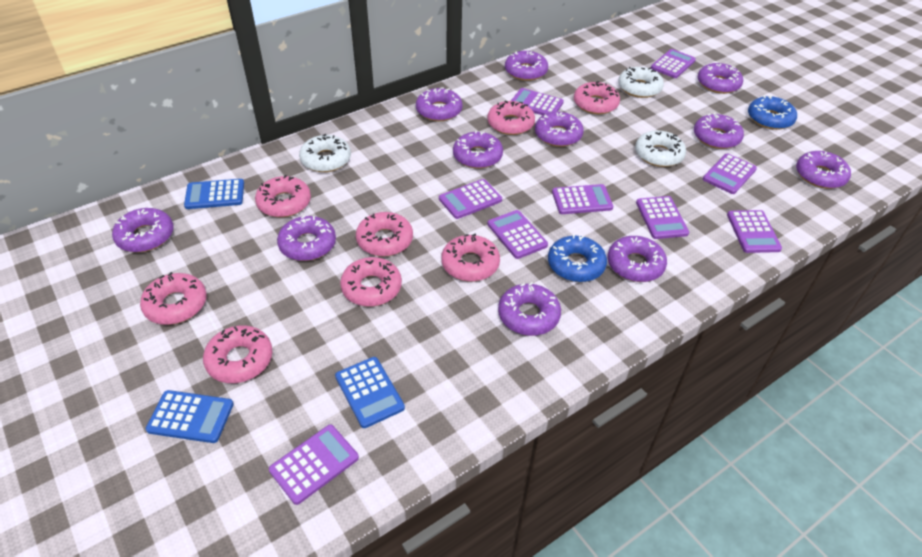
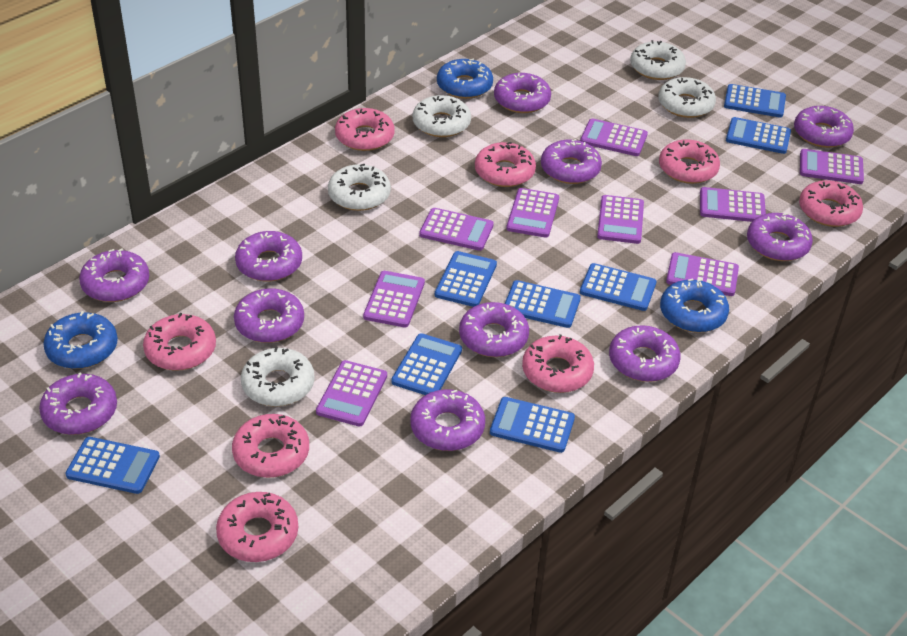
blue calculator: [145,390,234,443] [184,179,244,209] [335,357,405,428] = 3 -> [65,437,160,494] [391,333,462,395] [435,251,497,307] [490,397,575,453] [505,280,581,328] [580,263,656,311] [724,84,786,118] [726,117,791,154] = 8
blue donut: [548,235,607,282] [748,96,797,130] = 2 -> [43,311,118,369] [437,59,493,99] [660,278,729,333] = 3
white donut: [299,134,351,172] [618,67,664,98] [635,130,686,167] = 3 -> [241,347,315,407] [328,164,391,211] [413,95,471,137] [630,40,686,80] [658,77,716,118] = 5

